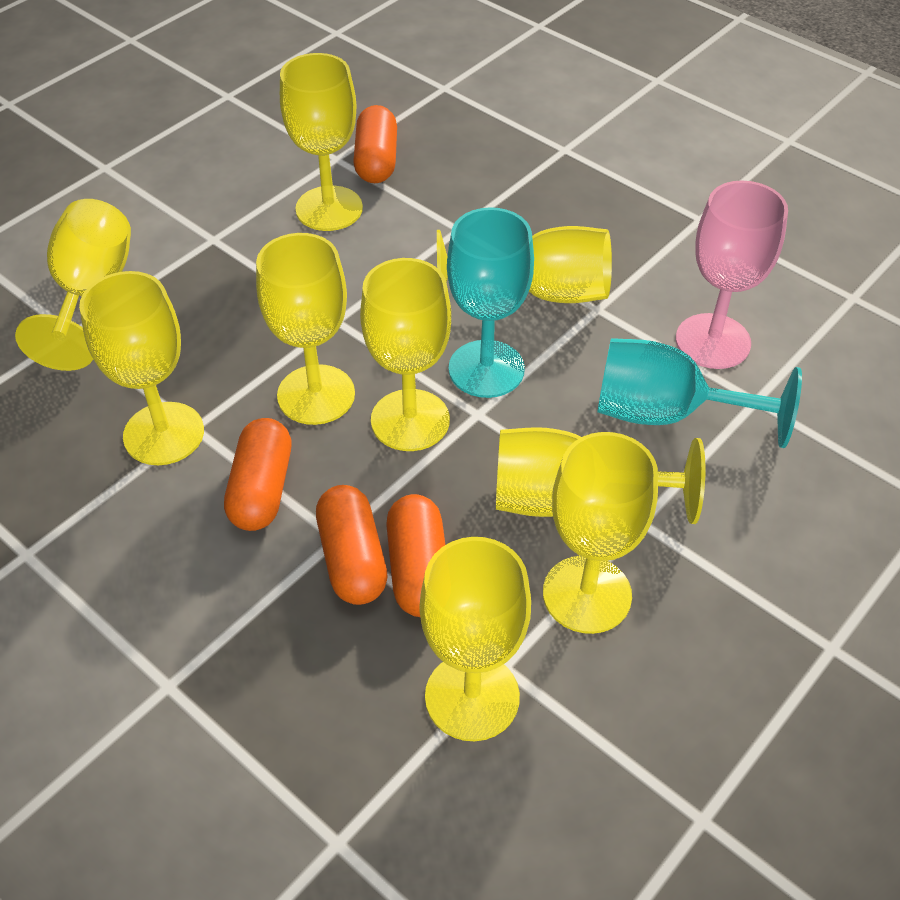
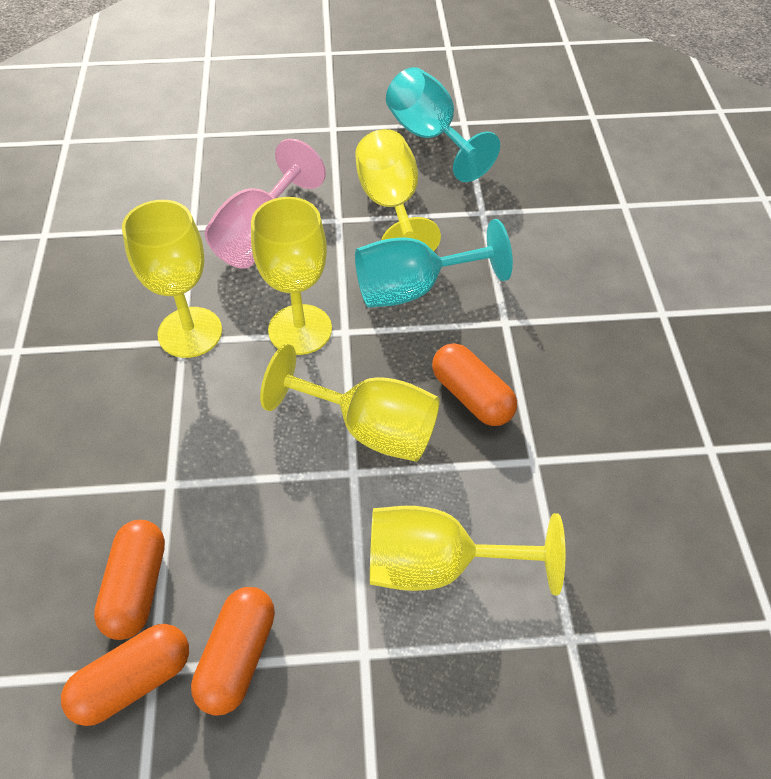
yellow goblet: [15,199,131,371] [79,271,204,465] [256,233,355,425] [280,53,363,231] [360,258,451,451] [420,537,531,741] [437,226,612,303] [496,427,705,524] [543,432,658,634] = 9 -> [122,200,222,358] [251,197,332,355] [260,344,440,462] [355,129,441,251] [370,506,565,595] = 5

